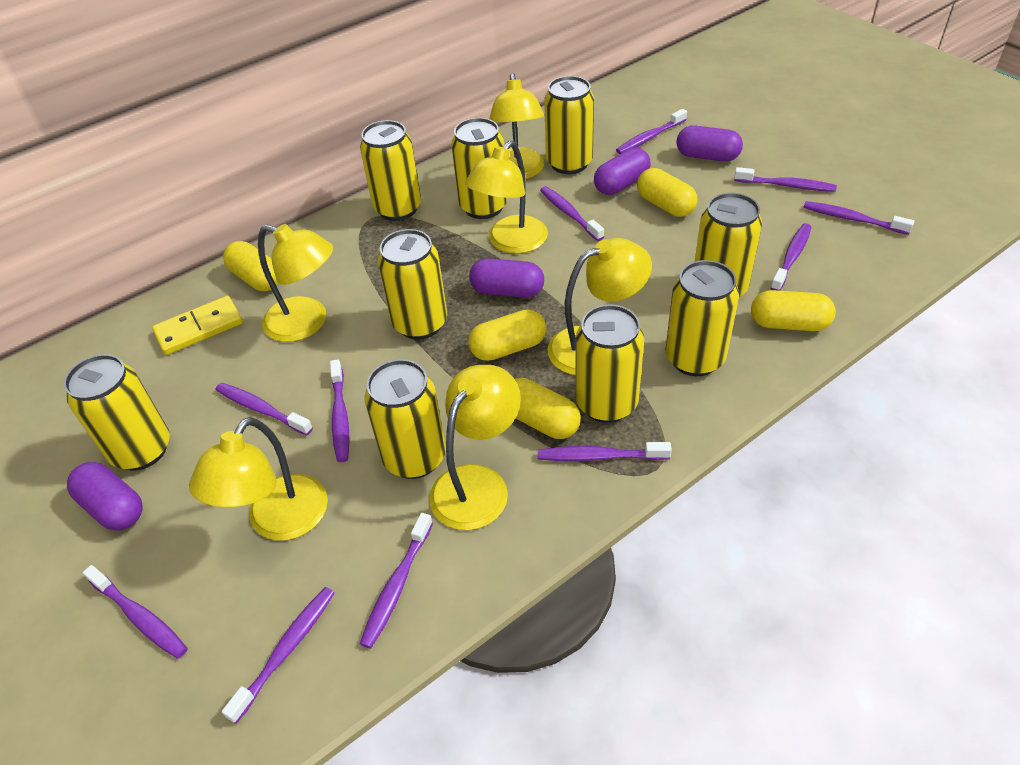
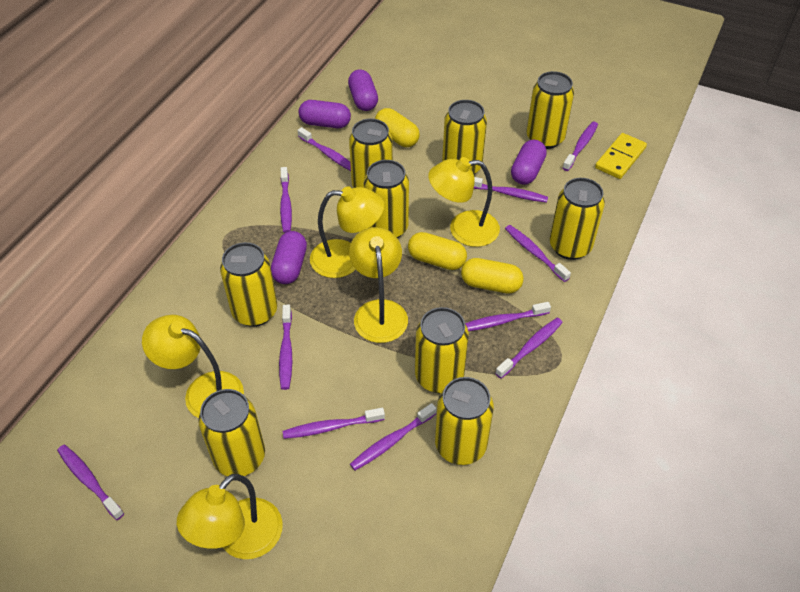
yellow capsule: [223,241,279,291] [468,309,546,361] [515,378,581,439] [637,168,698,217] [751,290,836,331] = 5 -> [375,108,420,147] [408,232,467,270] [461,258,523,293] = 3
yellow lamp: [189,417,328,541] [258,224,333,342] [429,365,521,530] [465,141,548,254] [489,73,544,179] [548,238,652,375] = 6 -> [142,315,244,418] [177,474,283,559] [310,186,384,278] [349,227,408,343] [428,157,500,247] = 5

